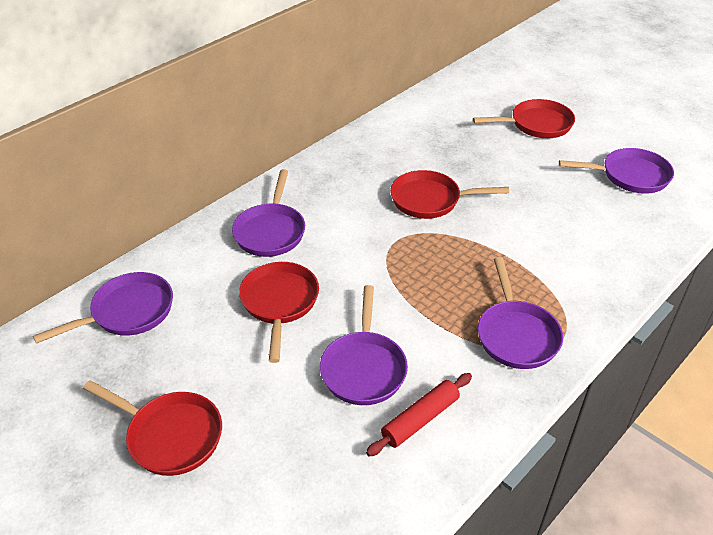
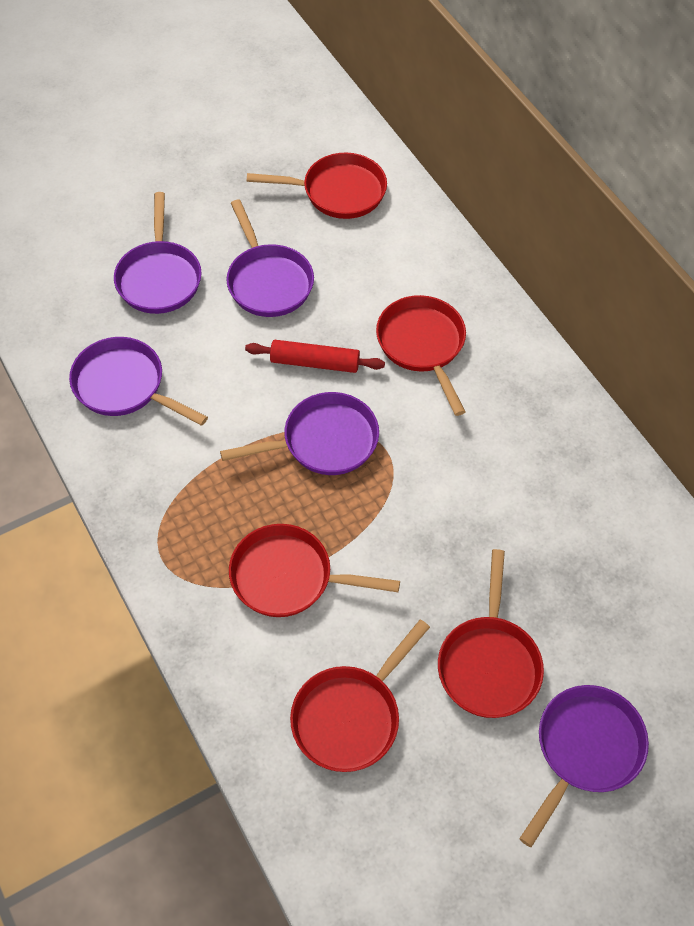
red pan: [83,380,222,476] [239,262,319,363] [390,170,509,219] [473,99,575,138] = 4 -> [229,524,400,617] [247,153,387,219] [290,619,430,772] [376,295,466,416] [438,549,544,718] = 5

